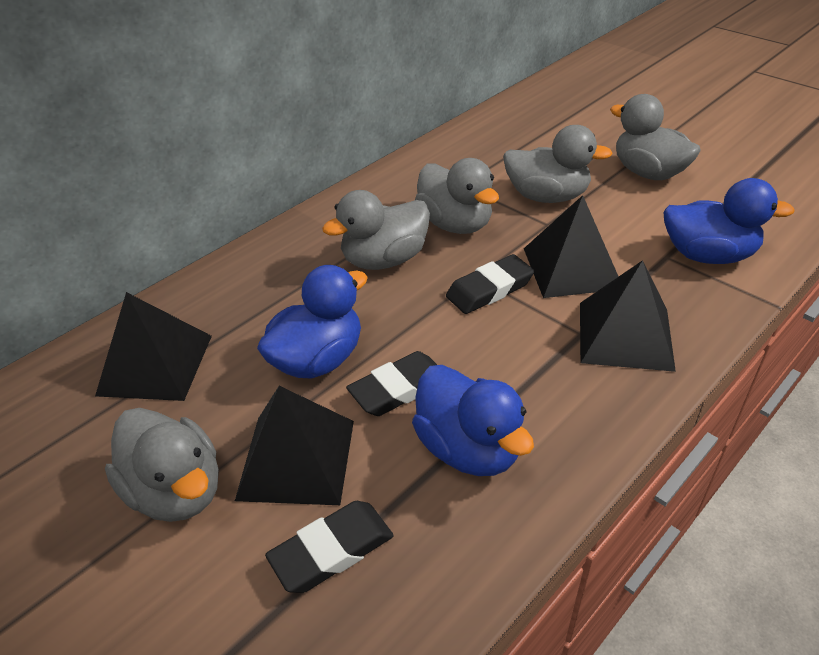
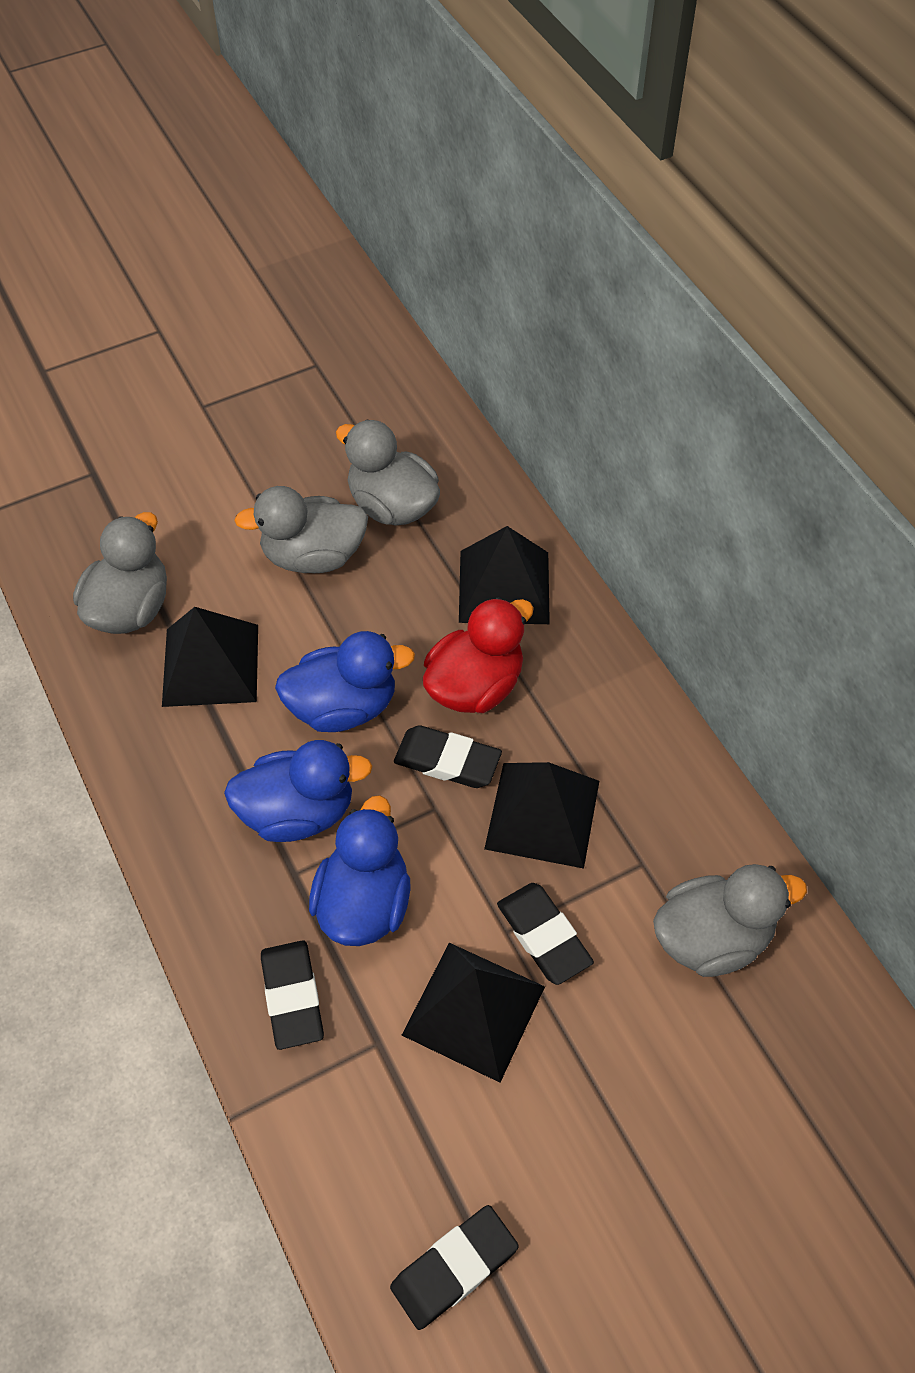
black eraser: [265,501,394,593] [346,351,437,416] [446,254,534,314] = 3 -> [261,940,324,1050] [390,1205,519,1330] [394,726,502,788] [497,883,594,985] = 4
grey duck: [105,408,218,522] [322,190,430,270] [415,158,499,234] [503,125,613,203] [610,94,701,180] = 5 -> [73,512,167,634] [234,486,368,573] [336,419,440,526] [653,864,807,977] = 4
red duck: none = 0 -> [423,597,534,713] = 1

